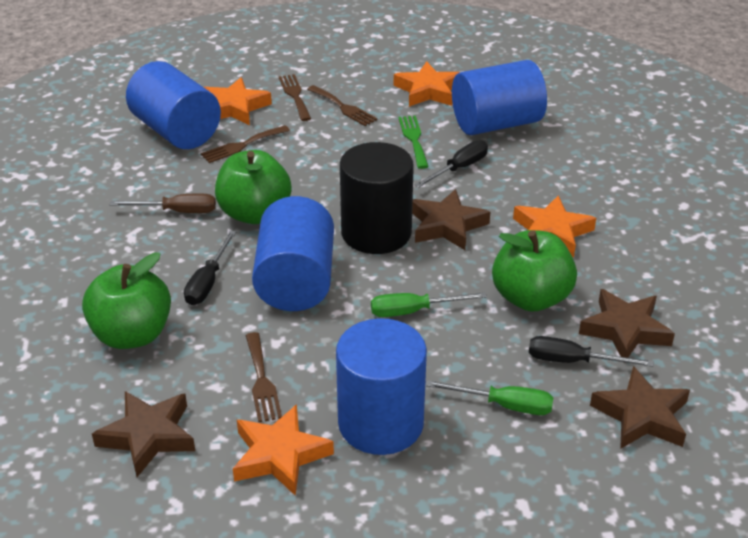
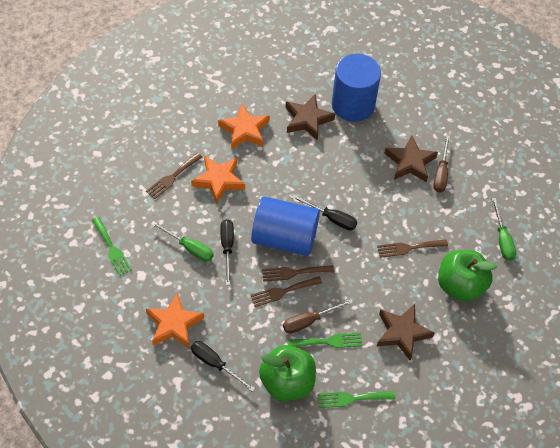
black cylinder: [340,142,414,254] = 1 -> none = 0
blue cylinder: [126,61,221,149] [252,196,334,311] [336,318,427,455] [452,60,547,135] = 4 -> [251,196,320,256] [332,54,381,122] = 2
brown screwdriver: [110,193,216,213] = 1 -> [283,299,353,334] [433,135,450,193] = 2
brown star: [92,391,195,477] [412,189,490,250] [579,289,675,363] [590,366,690,449] = 4 -> [285,95,335,141] [377,304,435,360] [384,136,438,182] = 3
green apple: [82,252,171,349] [215,150,292,224] [492,230,577,312] = 3 -> [259,345,316,402] [438,250,497,302] = 2
green fork: [399,116,429,169] = 1 -> [92,217,132,276] [288,333,363,348] [318,391,395,408] = 3
orange star: [204,77,272,125] [233,404,334,496] [394,61,460,107] [513,195,596,257] = 4 -> [146,292,204,348] [191,156,245,204] [218,104,270,150] = 3

